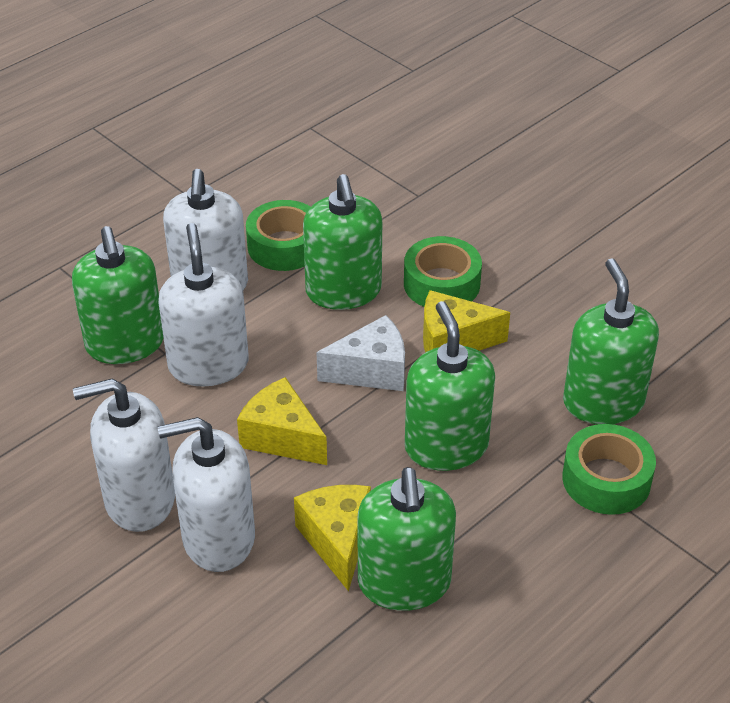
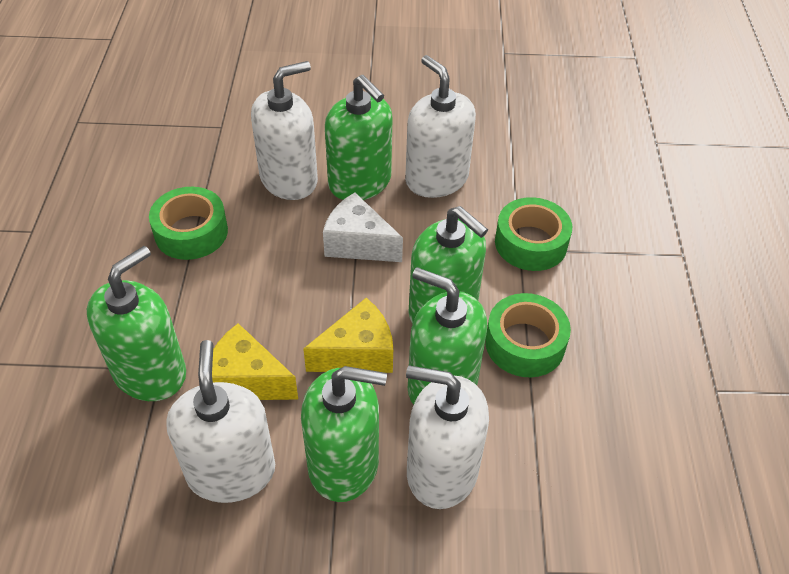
yellow cheese: [237,377,327,465] [294,485,371,592] [423,290,510,353] = 3 -> [212,323,298,400] [303,298,393,373] = 2

